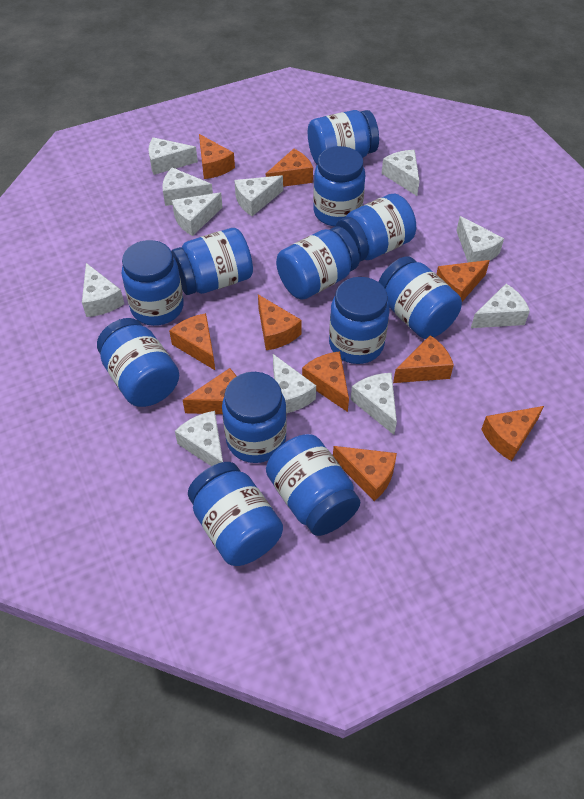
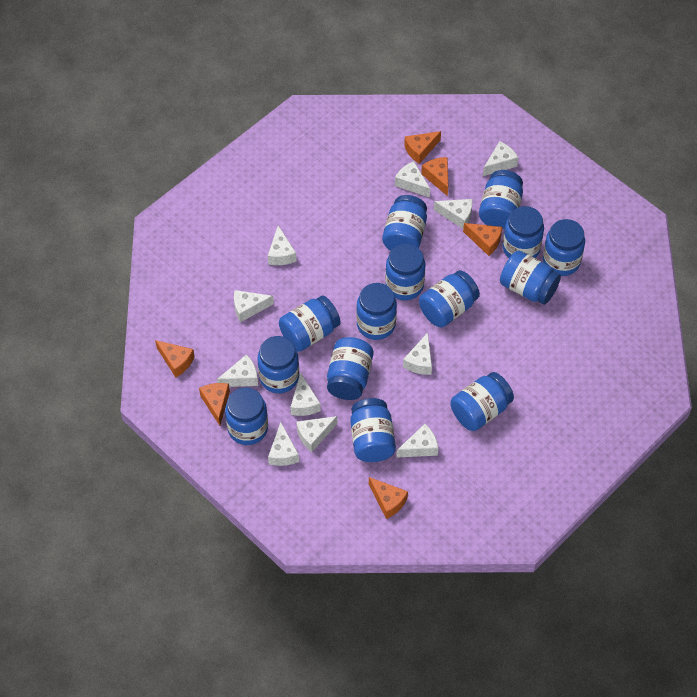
blue jar: [97,318,179,407] [122,240,184,326] [171,228,253,295] [188,462,283,566] [222,372,287,463] [266,434,360,536] [276,226,360,300] [308,110,379,164] [313,146,365,227] [329,277,389,364] [336,194,416,262] [379,256,462,339] = 12 -> [225,387,268,445] [258,336,299,393] [279,295,341,352] [327,337,373,400] [350,398,396,462] [356,283,397,340] [382,195,427,251] [385,243,426,300] [419,270,480,327] [451,372,514,431] [479,170,523,229] [500,251,561,305] [503,206,544,258] [543,219,585,276] = 14
orange cheese: [169,313,215,370] [183,368,237,414] [199,134,235,179] [258,294,302,350] [266,149,313,187] [302,351,349,412] [333,446,397,501] [393,335,454,383] [437,260,490,302] [481,406,544,461] = 10 -> [155,340,195,377] [199,383,230,426] [369,477,408,519] [404,131,441,164] [421,157,448,196] [463,223,502,256] = 6

